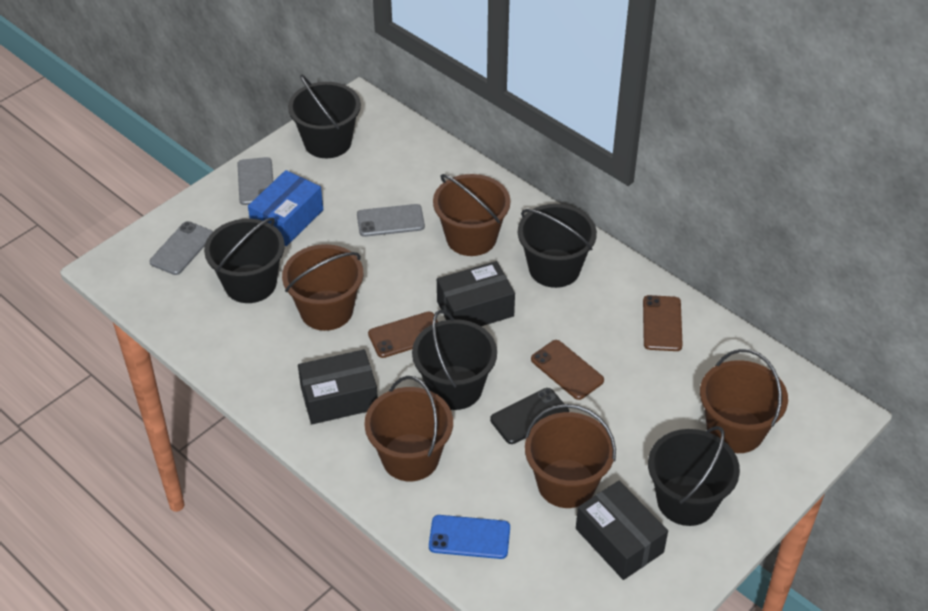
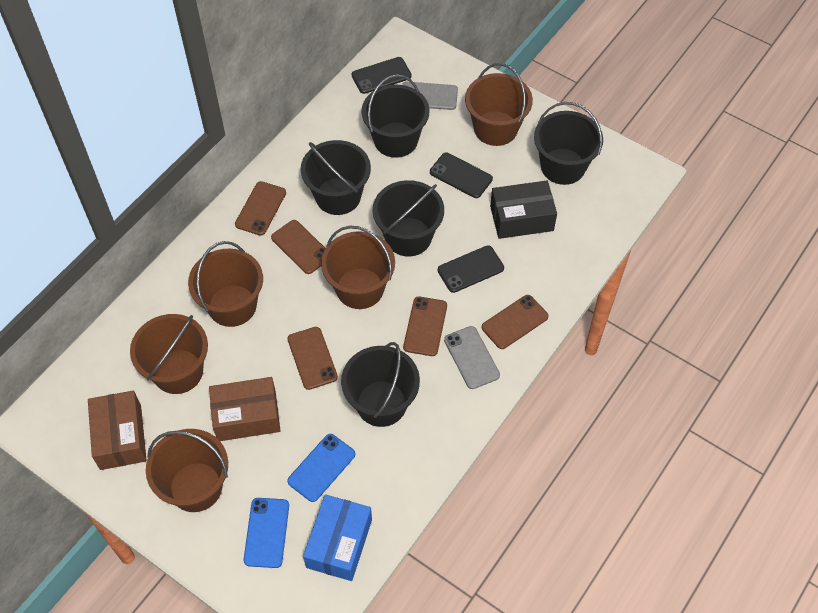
black box: [298,349,378,424] [437,261,515,326] [576,481,668,580] = 3 -> [490,181,557,239] = 1
black phone: [490,388,569,444] = 1 -> [352,57,412,94] [430,153,493,198] [438,245,504,293] = 3
blue phone: [429,515,510,559] = 1 -> [243,498,289,568] [287,434,355,502] = 2
brown box: none = 0 -> [88,390,147,470] [209,377,280,441] = 2
brown phone: [368,312,438,358] [531,340,604,400] [643,295,683,351] = 3 -> [235,181,286,236] [271,220,326,274] [287,327,338,390] [403,296,447,356] [482,295,548,349] = 5
grey phone: [149,221,213,275] [237,157,273,205] [357,204,425,237] = 3 -> [402,82,458,110] [444,326,500,389] = 2

